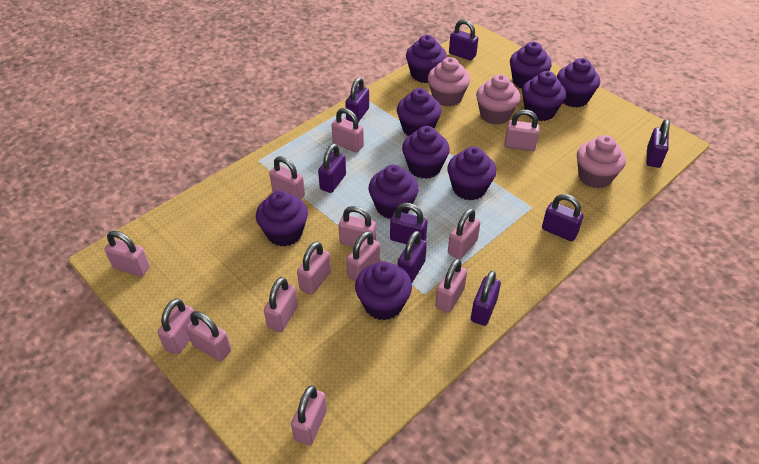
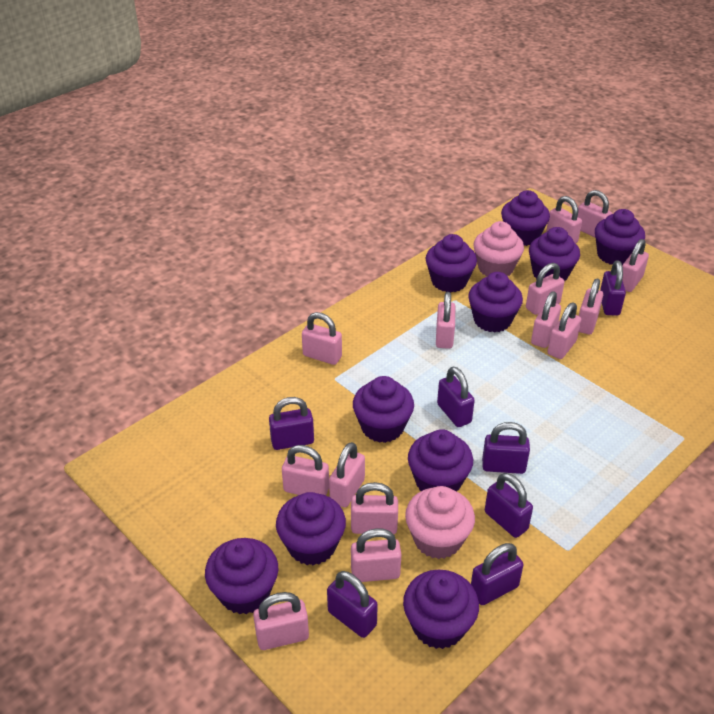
pink cupcake: [428,57,470,107] [476,74,520,125] [577,135,626,188] = 3 -> [405,486,475,559] [473,221,524,276] = 2
pink padlock: [105,231,150,277] [157,298,194,355] [186,311,231,361] [264,277,298,332] [269,156,305,199] [291,385,327,445] [297,241,331,295] [332,108,364,153] [339,206,376,247] [347,231,380,282] [435,259,467,313] [448,208,480,259] [504,110,540,151] = 13 -> [253,592,309,650] [282,445,329,496] [302,312,342,365] [329,442,365,507] [351,482,398,534] [351,528,401,582] [436,292,455,349] [526,263,564,315] [531,291,561,348] [546,196,582,243] [547,303,581,359] [578,190,612,237] [579,279,603,334] [622,239,649,292] = 14
purple padlock: [318,144,346,193] [345,77,369,122] [390,203,428,244] [398,231,427,283] [449,19,478,61] [471,271,501,326] [542,194,584,241] [647,119,670,168] = 8 -> [269,397,314,450] [327,571,378,638] [437,367,475,427] [471,543,524,605] [482,422,530,474] [485,473,533,538] [600,261,626,315] = 7

